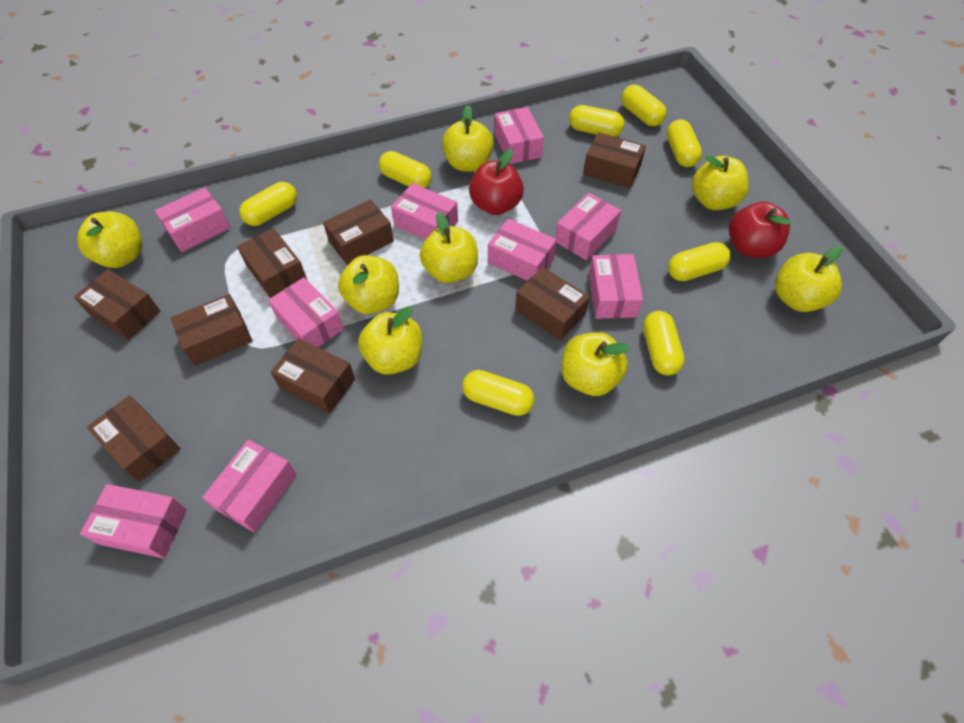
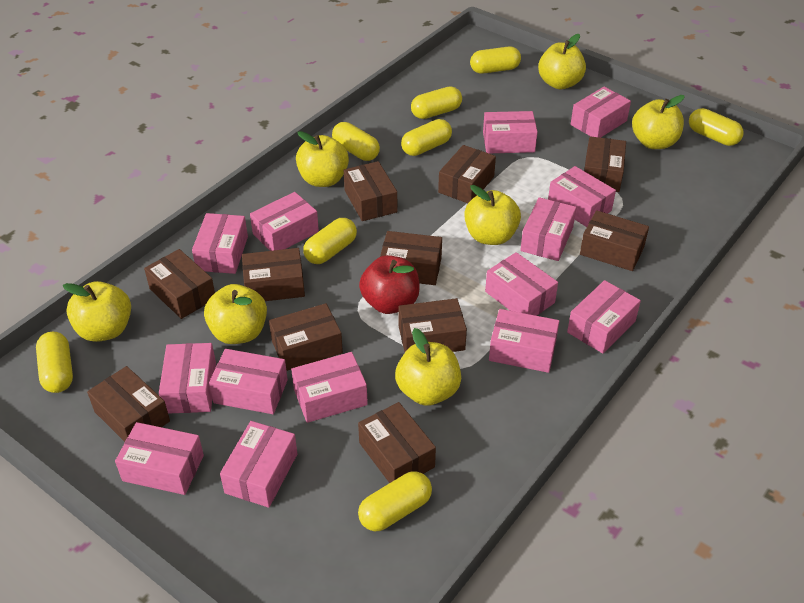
brown box: [74,269,161,340] [87,395,180,482] [171,294,253,366] [237,228,307,298] [271,338,355,414] [323,199,394,265] [515,267,590,340] [583,132,646,188] = 8 -> [87,366,170,442] [144,249,215,319] [242,248,305,301] [269,303,343,371] [344,161,397,221] [358,402,436,483] [380,231,442,285] [399,298,467,352] [438,145,496,203] [580,210,649,271] [584,136,626,192] = 11
pink box: [80,484,187,558] [155,187,231,252] [202,440,297,532] [268,277,344,347] [391,183,458,240] [488,219,557,281] [494,107,544,164] [555,193,621,260] [589,254,643,319] = 9 -> [115,422,204,495] [159,343,216,414] [192,213,248,274] [209,349,288,414] [220,421,297,508] [250,192,319,251] [291,352,368,423] [483,111,538,153] [485,252,558,316] [489,309,559,373] [520,197,576,261] [548,166,616,227] [567,280,641,354] [571,87,631,138] = 14
red apple: [469,149,524,215] [729,201,791,258] = 2 -> [359,255,420,314] = 1
yellow apple: [77,211,142,268] [338,255,399,314] [358,306,422,375] [420,212,478,283] [442,105,494,172] [561,332,631,396] [692,155,749,210] [775,246,843,312] = 8 -> [63,281,131,342] [204,284,267,344] [296,131,349,187] [395,328,461,406] [464,185,521,245] [538,34,586,89] [632,95,685,149] = 7

